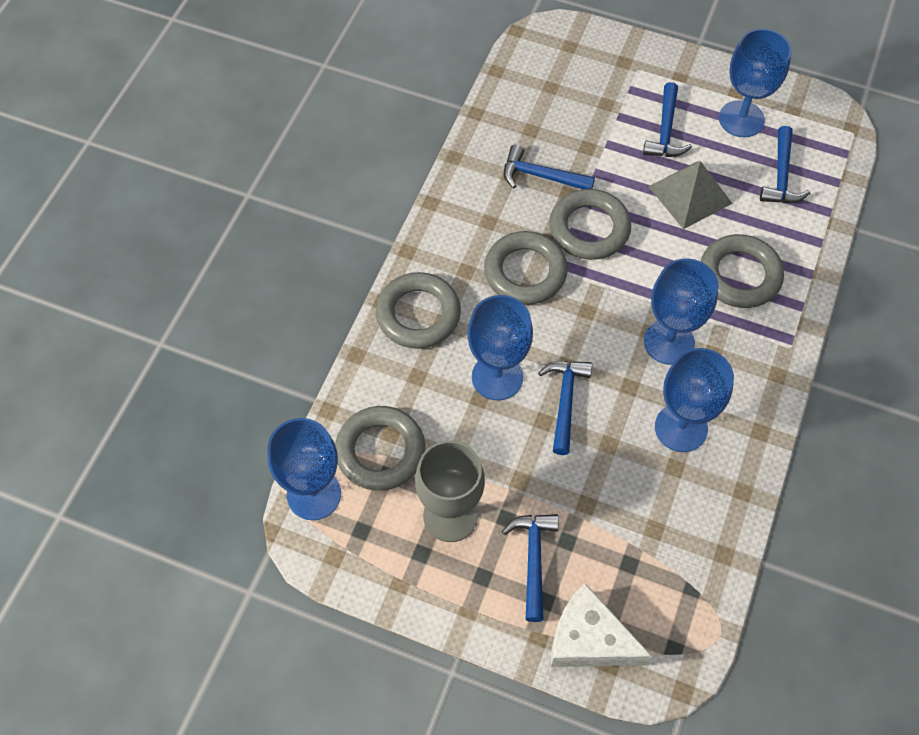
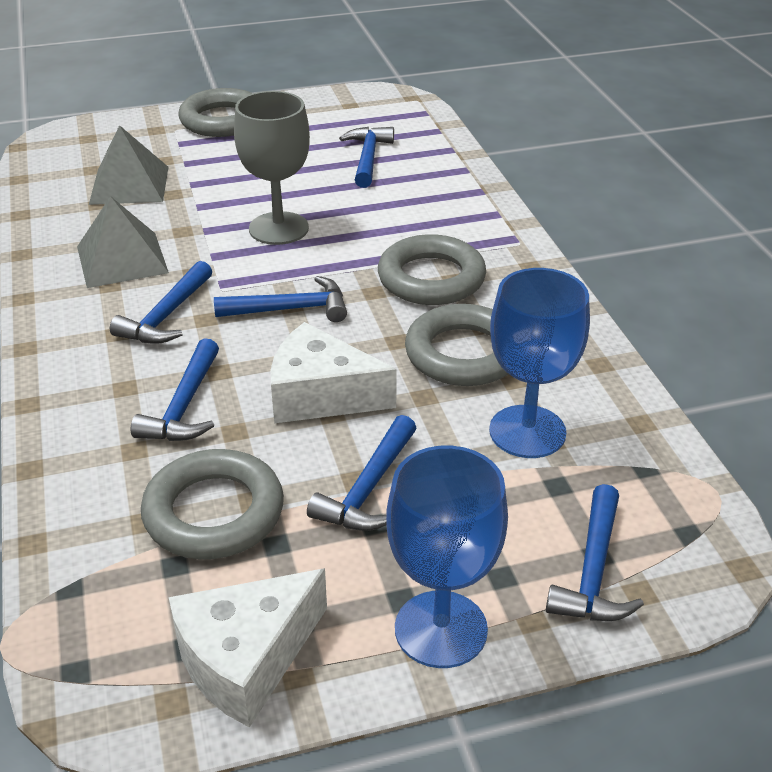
blue goblet: [268,418,341,520] [467,295,533,401] [644,259,719,365] [655,348,734,452] [719,29,792,137] = 5 -> [386,445,508,668] [489,268,590,458] = 2
blue hammer: [502,514,559,622] [504,144,595,189] [538,361,592,455] [643,82,692,157] [760,126,810,203] = 5 -> [110,261,212,344] [131,338,219,441] [214,276,347,322] [307,415,416,531] [339,127,394,188] [546,484,644,621] = 6
grey pyramid: [648,161,733,229] = 1 -> [77,196,169,288] [89,125,168,205] = 2
grey ring: [335,406,425,491] [376,272,461,348] [484,231,568,305] [549,189,631,260] [701,234,784,308] = 5 -> [141,449,284,559] [179,88,253,137] [378,234,486,305] [405,304,509,386] = 4
white cheese: [551,583,652,667] = 1 -> [169,568,327,728] [270,322,397,423] = 2

